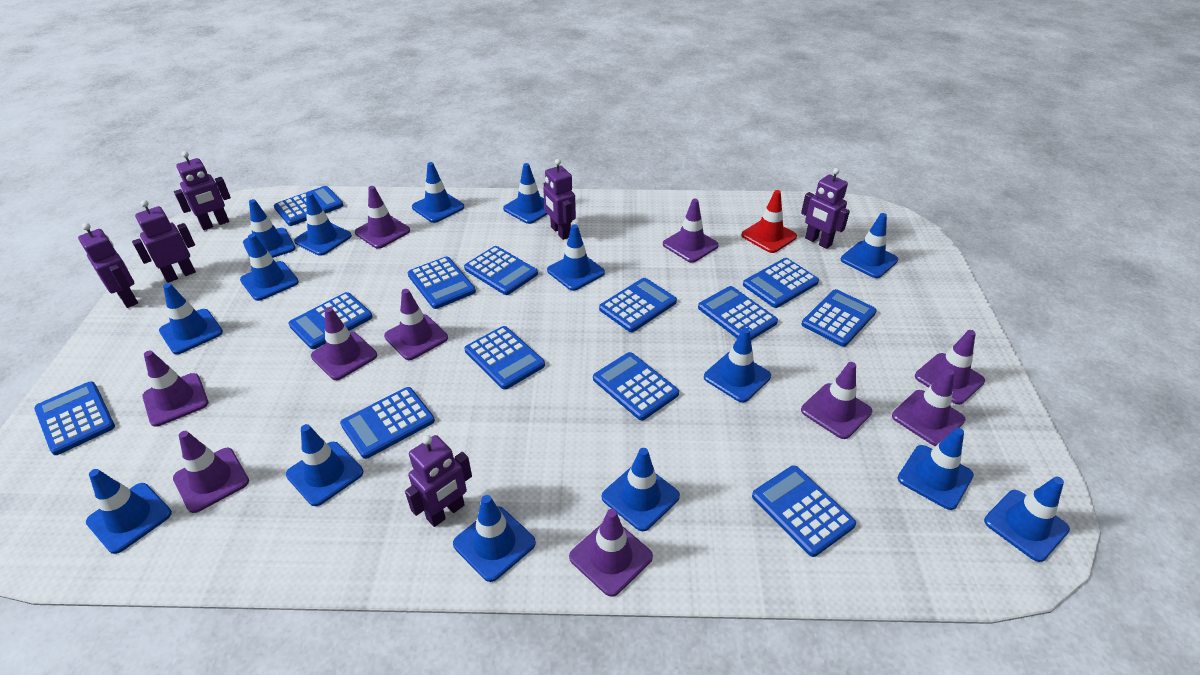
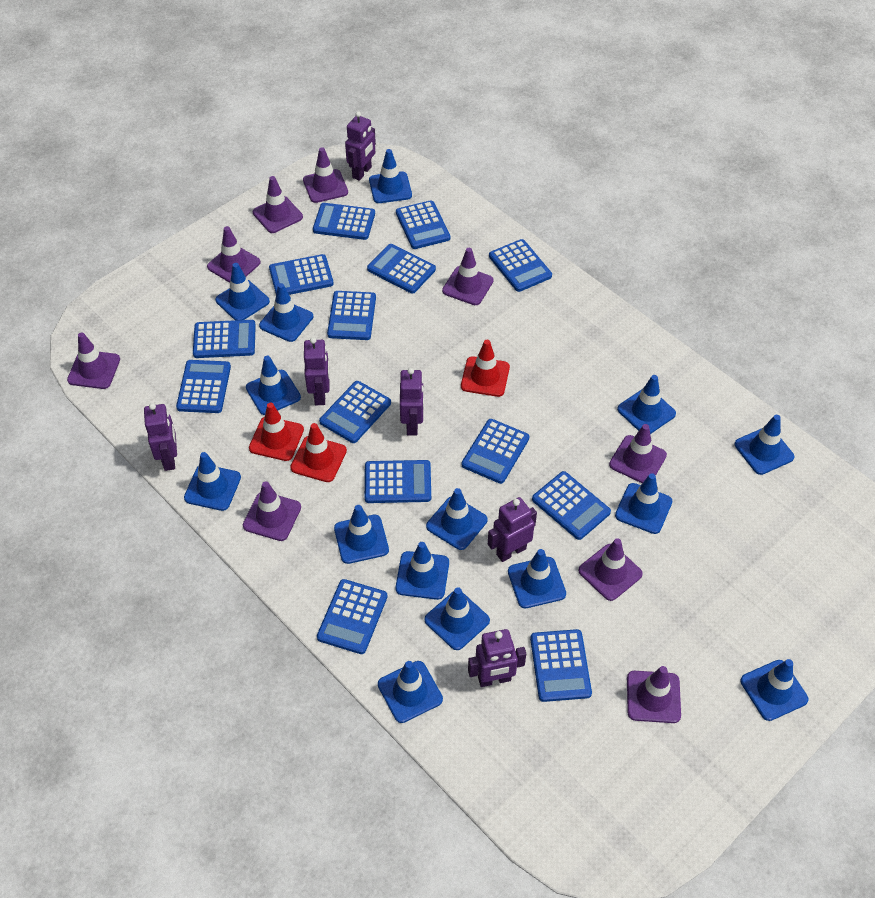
blue calculator: [34,381,115,455] [274,186,344,226] [288,292,373,349] [340,387,435,459] [408,257,476,309] [464,246,538,295] [464,326,545,390] [593,352,679,420] [599,278,677,332] [698,286,778,340] [743,258,819,308] [752,465,856,557] [802,289,877,347] = 13 -> [176,360,231,413] [193,320,256,358] [269,254,334,295] [313,203,375,240] [317,579,388,654] [319,381,391,443] [327,291,376,340] [365,460,431,503] [367,244,436,294] [396,200,450,249] [462,419,530,484] [489,239,552,292] [530,629,592,702] [532,471,611,540] = 14
purple traffic cone: [142,351,208,427] [173,431,249,513] [311,307,377,380] [355,186,410,249] [384,289,448,360] [569,509,653,597] [663,199,719,263] [801,362,872,439] [892,369,965,446] [915,330,985,405] = 10 -> [67,332,120,389] [207,226,261,283] [243,481,301,541] [253,176,303,233] [303,147,348,203] [442,248,494,305] [578,538,643,601] [609,424,667,483] [627,666,681,723] = 9
red traffic cone: [741,190,797,253] = 1 -> [249,403,304,461] [290,423,347,482] [461,340,510,397] = 3

